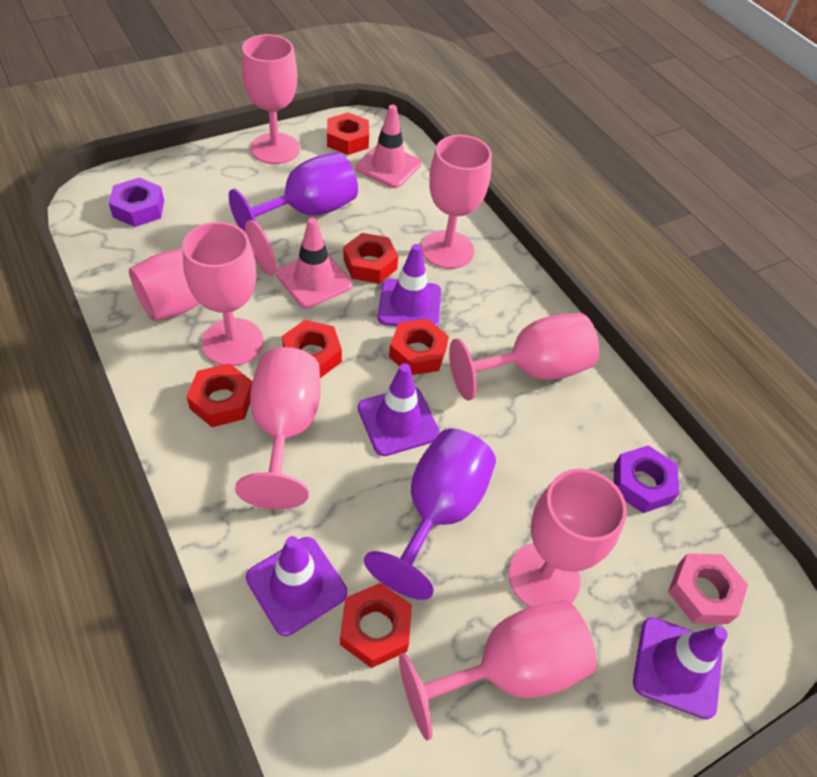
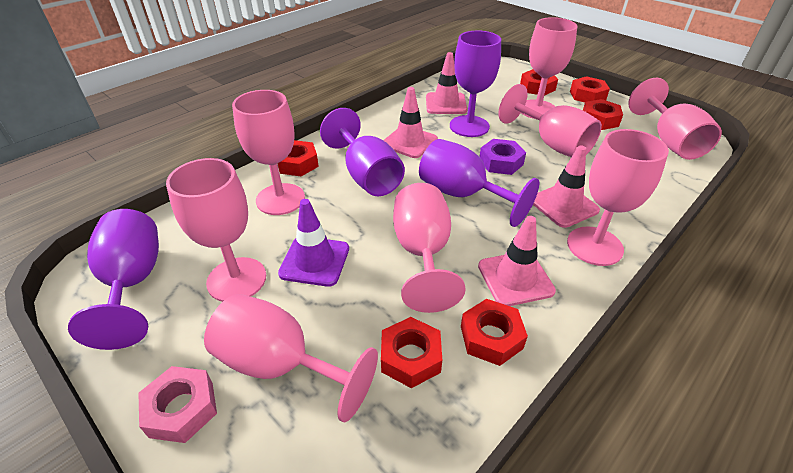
pink traffic cone: [276,218,352,308] [356,105,421,188] = 2 -> [383,87,438,158] [426,52,467,114] [478,216,556,306] [533,146,600,228] = 4
purple goblet: [229,152,358,232] [364,429,496,600] = 2 -> [68,209,159,350] [320,108,405,196] [419,139,539,227] [450,30,501,137] = 4
purple nut: [109,178,164,227] [614,445,679,513] = 2 -> [480,139,526,175] = 1
purple traffic cone: [246,536,347,636] [358,363,440,456] [378,244,441,327] [633,617,728,719] = 4 -> [278,199,349,287] = 1

